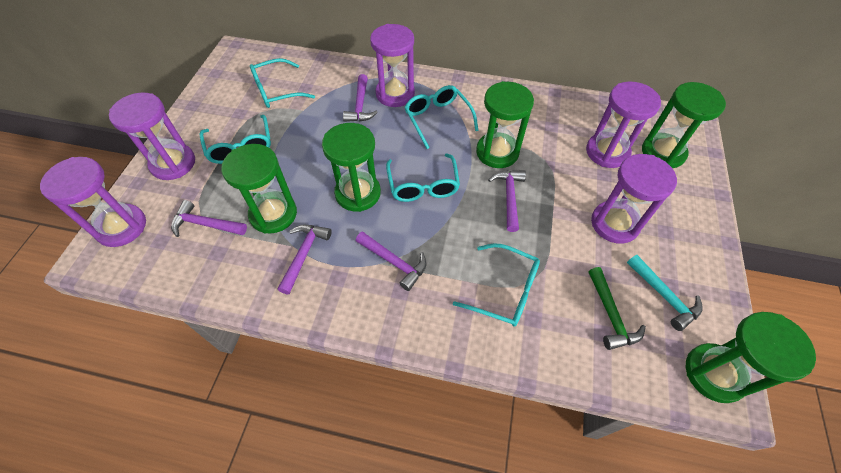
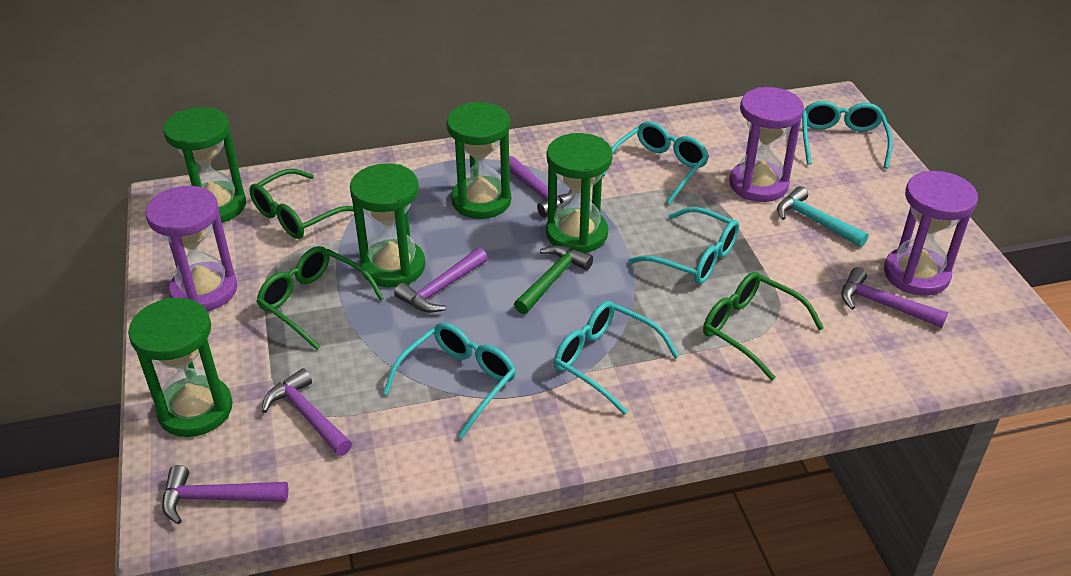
green glasses: none = 0 -> [249,169,354,239] [257,246,384,350] [703,272,824,381] = 3
purple hourglass: [40,157,146,247] [109,93,195,180] [370,24,415,107] [586,81,661,168] [591,154,677,244] = 5 -> [145,186,237,311] [729,87,804,202] [884,171,978,296] = 3

